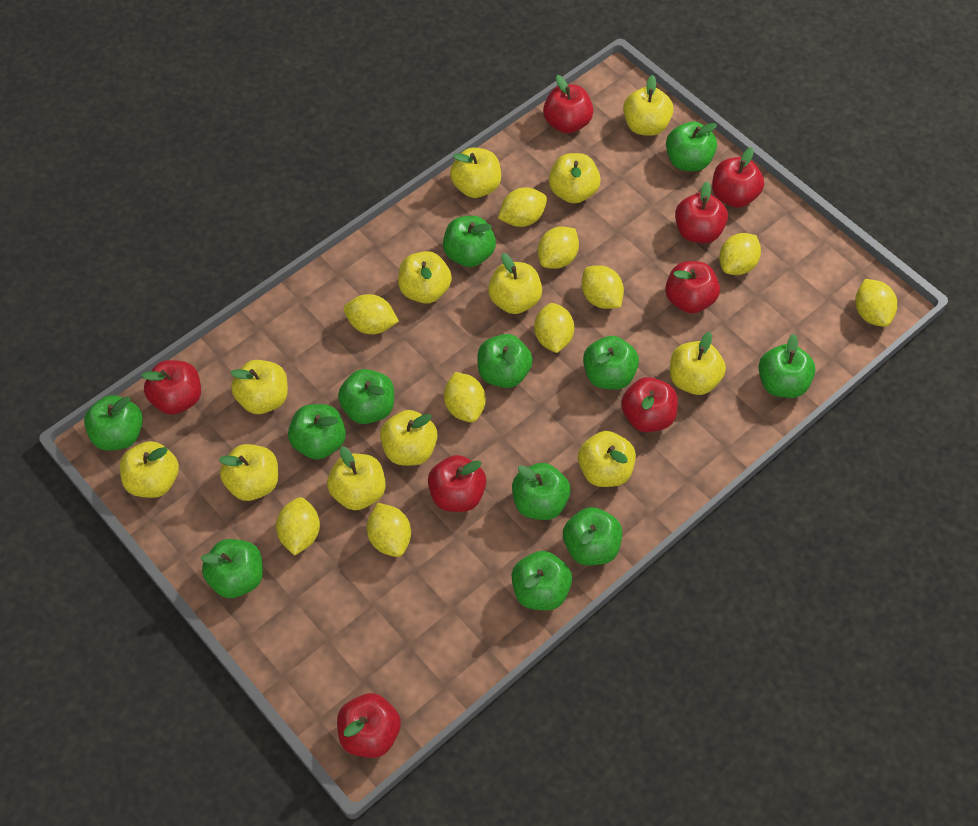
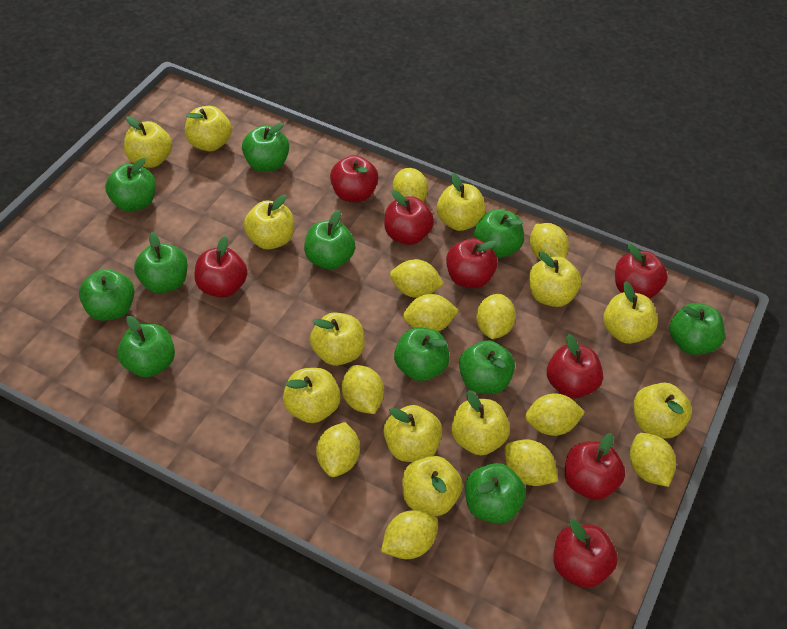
green apple: [84,395,143,451] [200,539,263,598] [288,404,346,460] [338,369,394,424] [443,216,496,267] [477,334,533,388] [512,463,570,520] [512,551,572,610] [563,507,622,565] [583,336,639,390] [666,121,717,171] [758,334,816,398] = 12 -> [79,269,134,321] [105,158,156,212] [117,316,175,377] [134,232,188,293] [242,122,289,172] [304,210,355,270] [394,328,450,381] [459,340,515,394] [465,463,526,524] [474,209,524,258] [669,303,725,355] = 11
yellow lemon: [276,497,320,556] [344,294,399,334] [367,503,411,557] [444,372,486,422] [498,187,547,227] [534,303,574,353] [538,226,579,269] [581,266,624,309] [719,233,761,275] [855,279,897,327] = 10 -> [316,422,360,477] [342,365,384,414] [381,510,438,559] [390,259,444,298] [393,168,428,201] [403,294,459,331] [476,294,516,339] [505,439,558,486] [525,394,585,436] [530,223,569,260] [630,433,676,487] = 11

